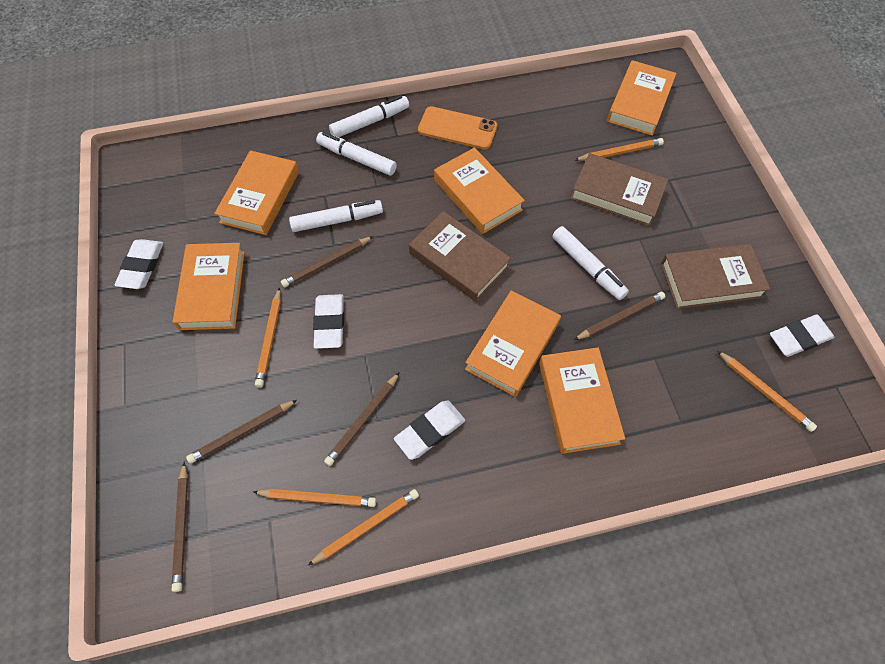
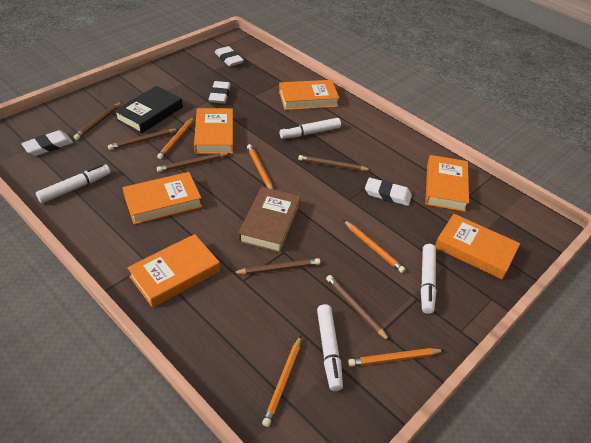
black book: none = 0 -> [114,86,183,134] = 1
brown book: [409,211,511,302] [570,153,669,226] [661,244,771,309] = 3 -> [238,187,301,253] = 1
brown pencil: [172,462,188,592] [186,400,297,464] [281,236,373,287] [324,372,400,466] [574,292,665,340] = 5 -> [74,102,122,140] [108,129,179,150] [157,153,230,172] [233,258,320,275] [298,155,371,171] [326,275,390,341] = 6
orange phone: [418,106,497,150] = 1 -> none = 0

